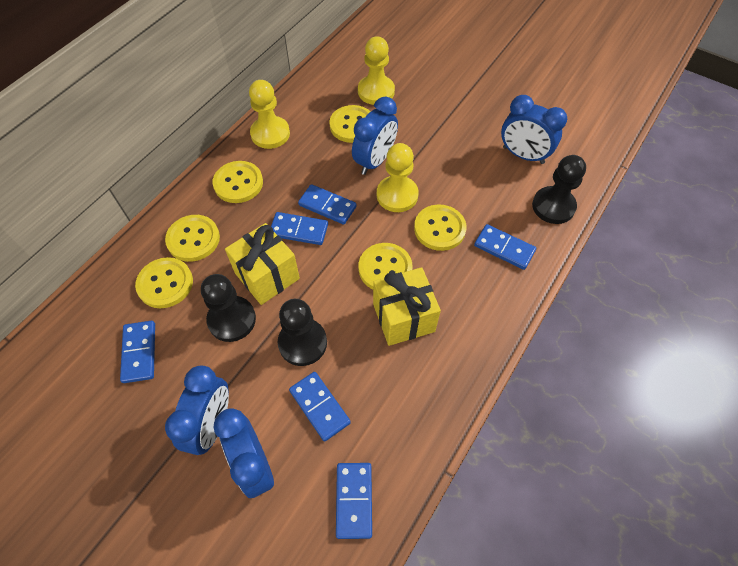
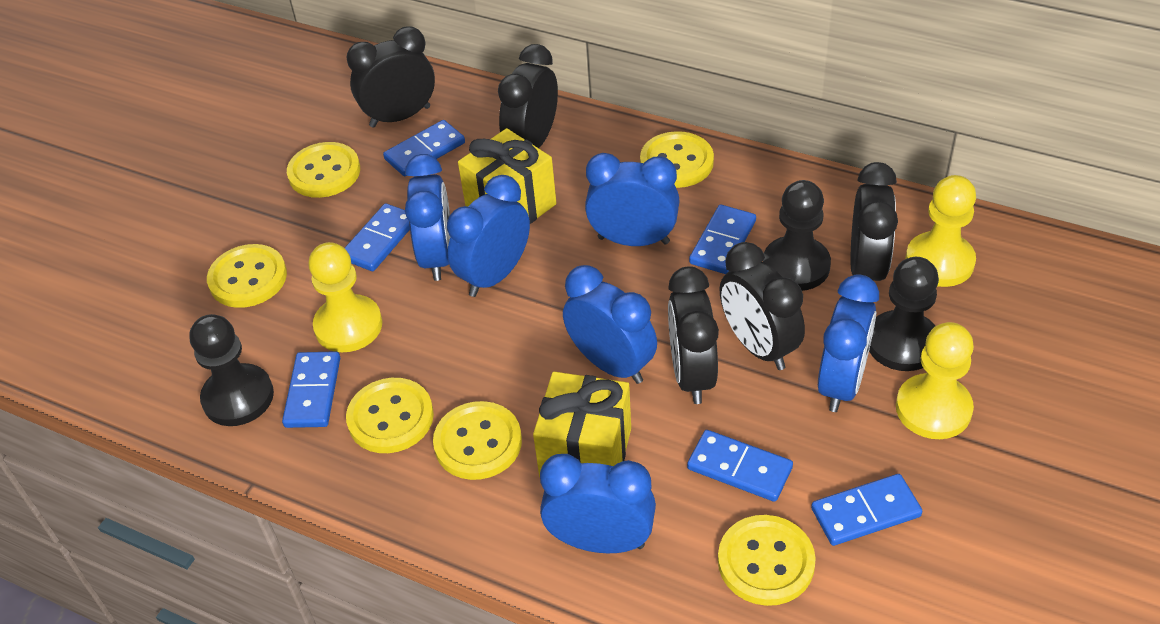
black clock: none = 0 -> [346,26,435,128] [498,44,558,148] [668,266,719,404] [720,242,805,370] [851,162,898,281] = 5
blue clock: [165,366,229,455] [214,408,274,498] [352,97,398,175] [501,95,567,164] = 4 -> [405,154,450,281] [447,175,530,297] [540,454,656,553] [563,265,657,384] [585,153,680,246] [818,274,879,412] = 6

